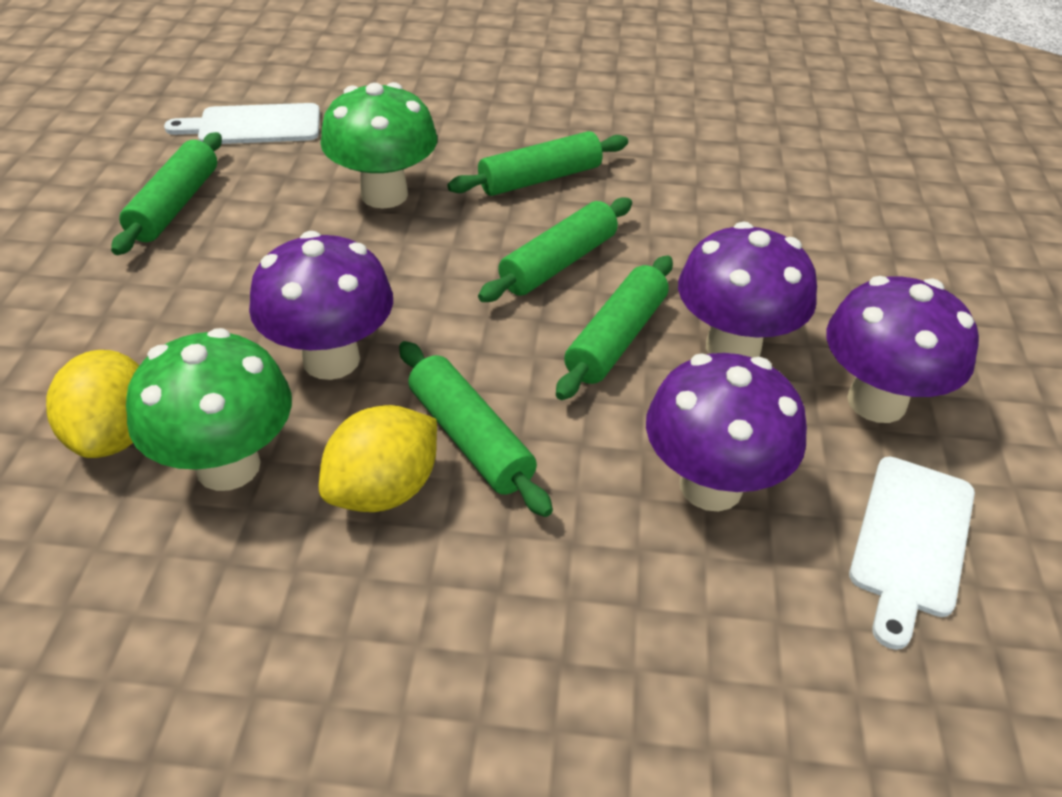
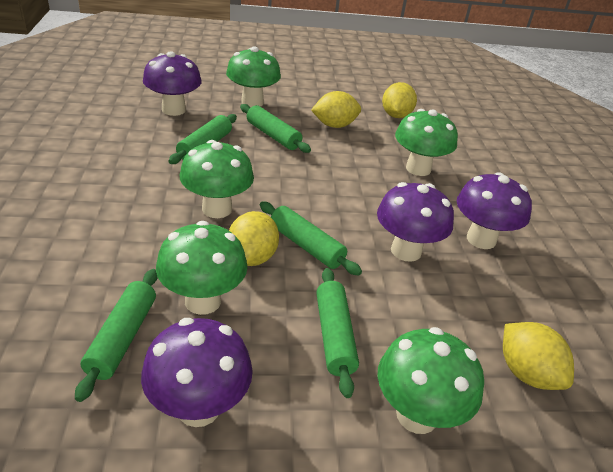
green mushroom: [126,328,292,491] [320,82,437,209] = 2 -> [156,221,248,315] [180,140,254,218] [226,46,281,108] [377,327,484,434] [395,109,458,176] = 5
white cutting board: [164,103,320,144] [849,457,975,650] = 2 -> none = 0
yellow lemon: [46,350,139,458] [319,405,437,512] = 2 -> [229,211,279,266] [311,91,361,128] [382,82,417,118] [503,322,574,390] = 4

